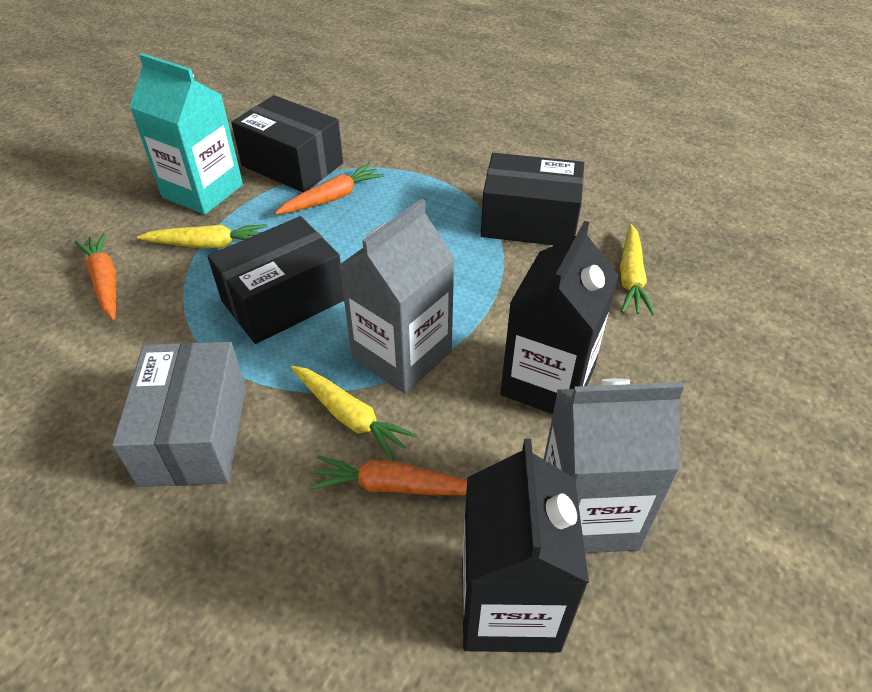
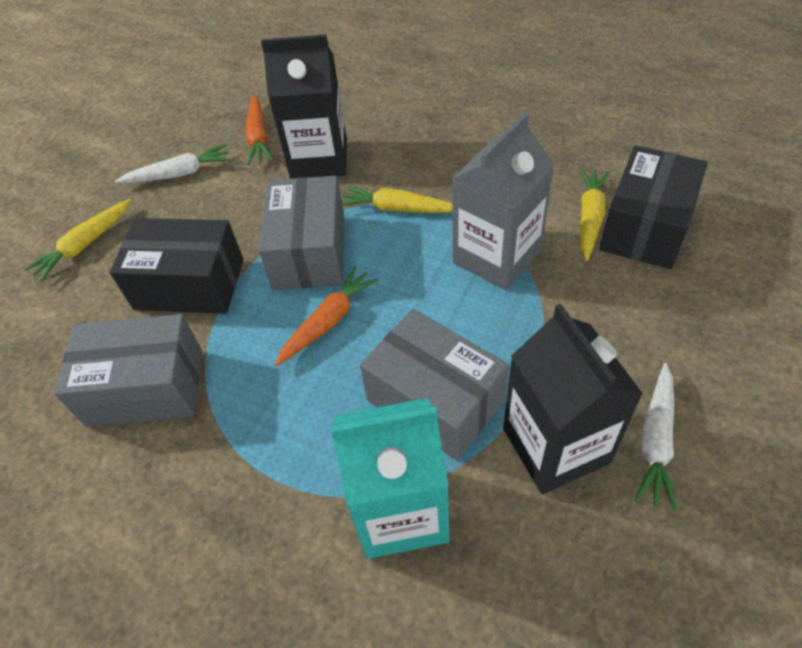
black box: [208,216,344,344] [231,95,343,192] [481,153,584,245] = 3 -> [110,218,244,314] [599,145,708,269] = 2
grey box: [112,342,246,487] = 1 -> [54,314,202,427] [259,176,345,290] [360,309,509,461] = 3
grey carton: [338,199,455,393] [544,378,684,553] = 2 -> [452,112,554,290] = 1
orange carrot: [75,233,116,320] [275,163,384,215] [309,455,467,495] = 3 -> [245,95,273,165] [274,266,378,366] = 2
white carrot: none = 0 -> [115,144,230,183] [635,363,677,511] = 2

